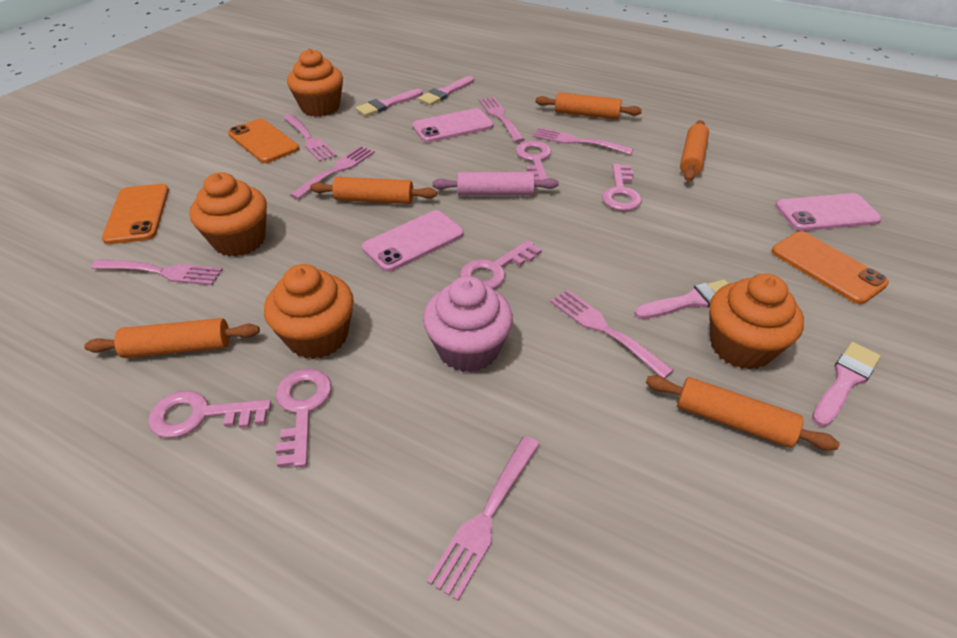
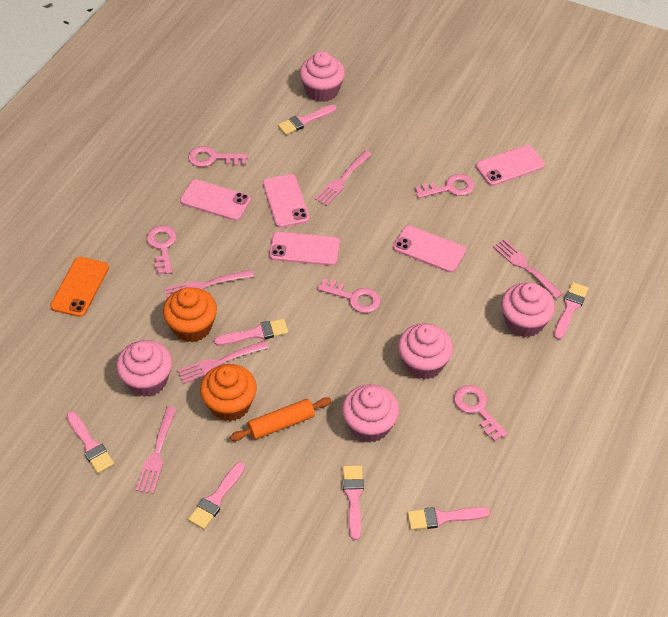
orange cupcake: [189,172,267,257] [264,264,354,359] [287,49,343,117] [709,273,804,370] = 4 -> [163,287,217,342] [200,364,257,422] = 2
orange phone: [102,184,169,244] [228,119,299,163] [772,231,889,304] = 3 -> [50,257,109,317] = 1
orange rolling pin: [84,318,260,358] [310,177,437,204] [535,92,642,119] [646,375,840,450] [680,120,709,181] = 5 -> [230,397,332,441] = 1
pink brush: [356,89,423,116] [418,76,474,105] [634,279,729,319] [812,342,881,427] = 4 -> [66,411,114,473] [188,462,245,529] [214,319,288,346] [278,105,337,135] [343,465,364,540] [407,507,491,530] [554,282,589,340] = 7
pink cupcake: [423,276,513,372] = 1 -> [116,340,172,397] [299,51,345,102] [342,384,399,443] [398,323,453,379] [501,283,555,337] = 5
pink fork: [91,259,223,285] [283,114,337,162] [290,146,375,199] [427,436,540,601] [479,97,525,143] [533,127,634,155] [550,289,674,378] = 7 -> [136,406,177,494] [165,269,254,298] [177,340,269,384] [314,151,372,206] [493,239,563,299] = 5
pink phone: [362,210,464,272] [412,108,494,143] [775,193,882,231] = 3 -> [180,179,251,221] [263,174,310,228] [269,232,340,266] [393,225,466,273] [476,145,545,186] = 5
pink rolling pin: [432,172,559,196] = 1 -> none = 0

